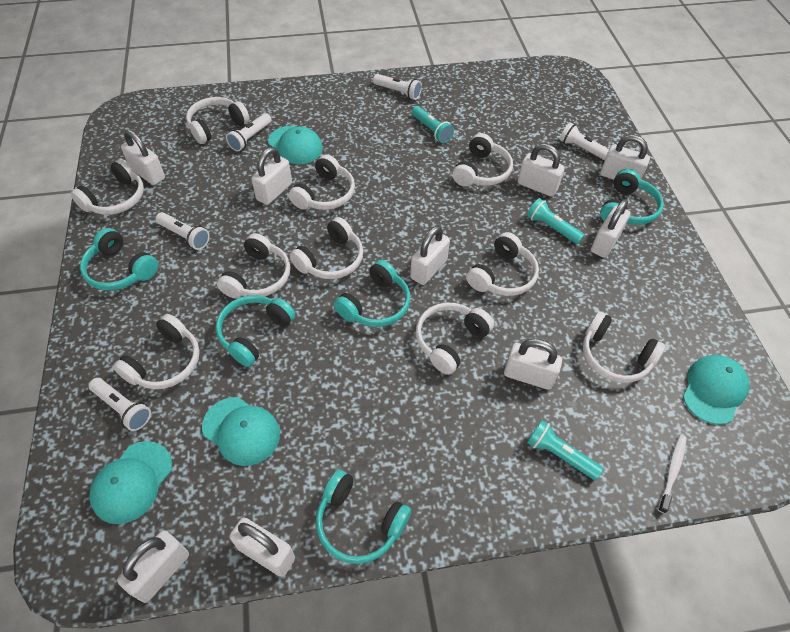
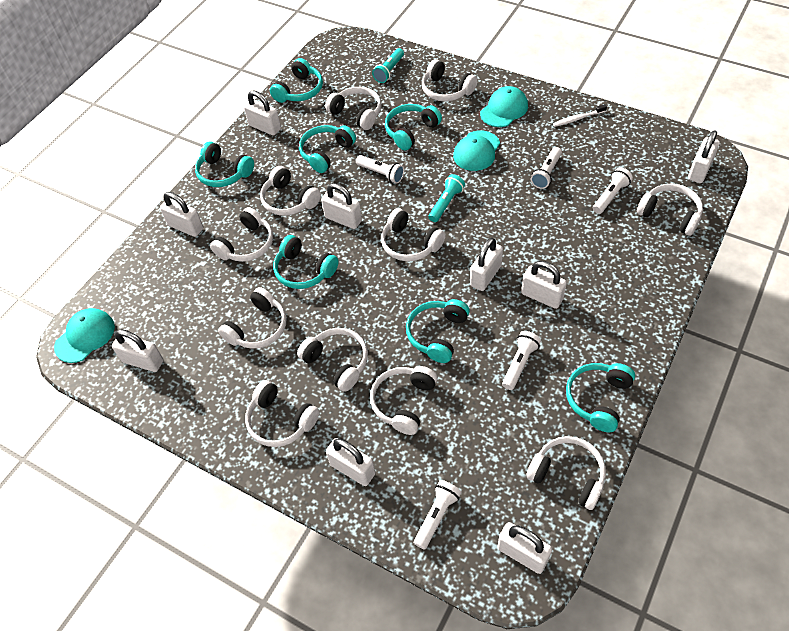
turquoise cap: [89,441,172,524] [202,397,280,466] [268,126,323,164] [683,355,749,425] = 4 -> [54,308,115,363] [453,130,500,171] [480,86,528,127] = 3
turquoise flashlight: [412,106,454,143] [527,198,585,244] [527,420,604,480] = 3 -> [372,48,404,83] [428,174,465,222] = 2
turquoise headphones: [80,228,158,290] [216,295,296,367] [316,470,411,564] [334,260,410,327] [600,169,664,225] = 5 -> [195,141,254,187] [270,58,323,103] [273,235,339,289] [299,125,356,173] [385,104,442,150] [406,299,470,363] [566,363,635,432] = 7
white headphones: [70,159,144,215] [113,314,200,389] [186,97,250,144] [217,233,290,299] [289,154,355,210] [290,217,363,279] [416,302,494,375] [452,133,513,187] [466,232,539,296] [583,312,665,383] = 10 -> [210,207,273,262] [218,287,286,349] [245,380,320,447] [260,166,321,216] [297,328,368,392] [325,87,381,130] [370,366,438,435] [381,208,445,261] [422,59,477,102] [526,436,606,510] [637,184,703,236] = 11

